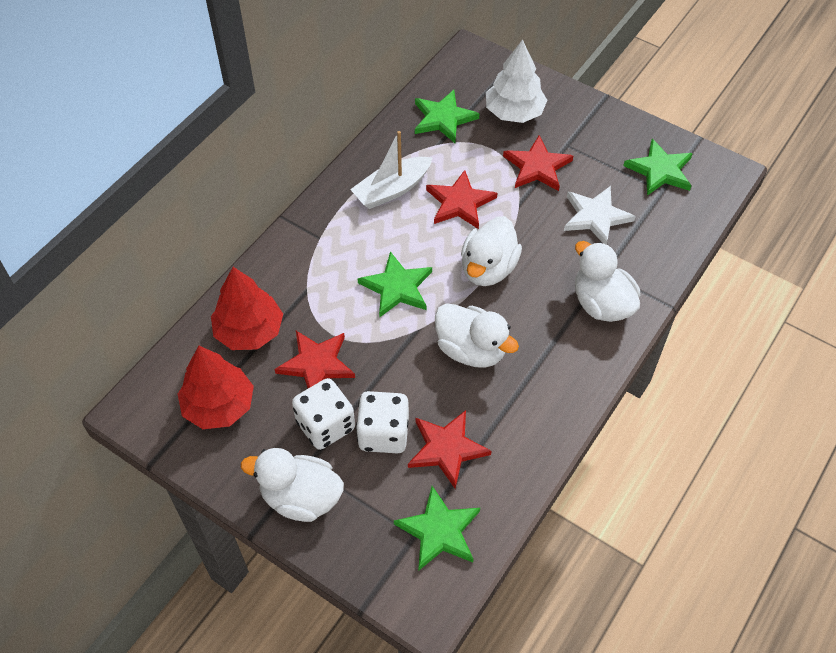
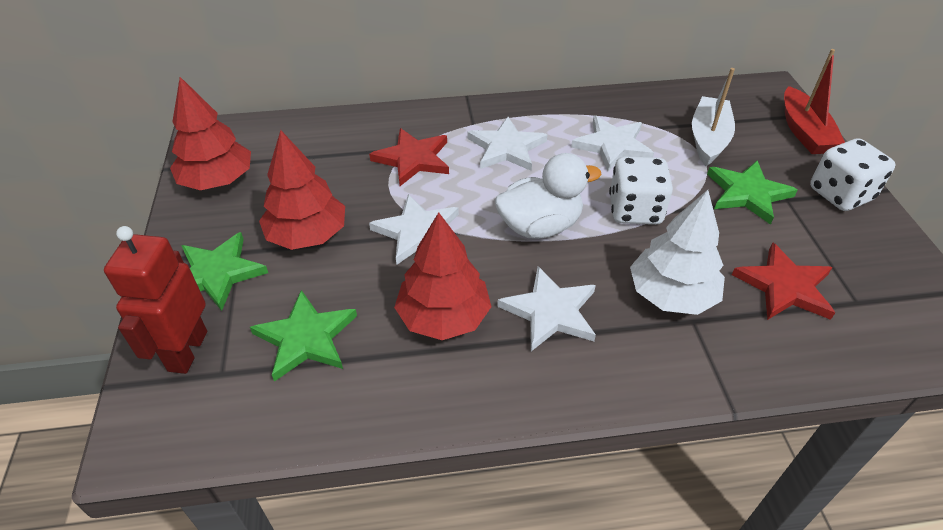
green star: [358,251,432,317] [394,486,480,571] [415,90,480,143] [623,139,693,196] = 4 -> [181,232,268,311] [250,290,357,382] [707,160,798,225] = 3
red boat: none = 0 -> [784,49,845,154] = 1
red robot: none = 0 -> [104,226,207,374] = 1
red star: [274,331,355,388] [408,410,491,489] [426,170,497,229] [503,135,573,191] = 4 -> [369,128,449,186] [732,242,835,320] = 2
red tree: [177,346,254,429] [211,267,283,350] = 2 -> [170,77,251,190] [259,130,345,250] [394,212,492,340] = 3
white duck: [241,448,344,522] [435,303,519,367] [461,216,522,286] [575,241,641,322] = 4 -> [495,153,602,239] = 1
white star: [564,186,636,245] = 1 -> [369,194,459,265] [468,117,547,171] [497,266,596,351] [571,116,654,171] = 4

